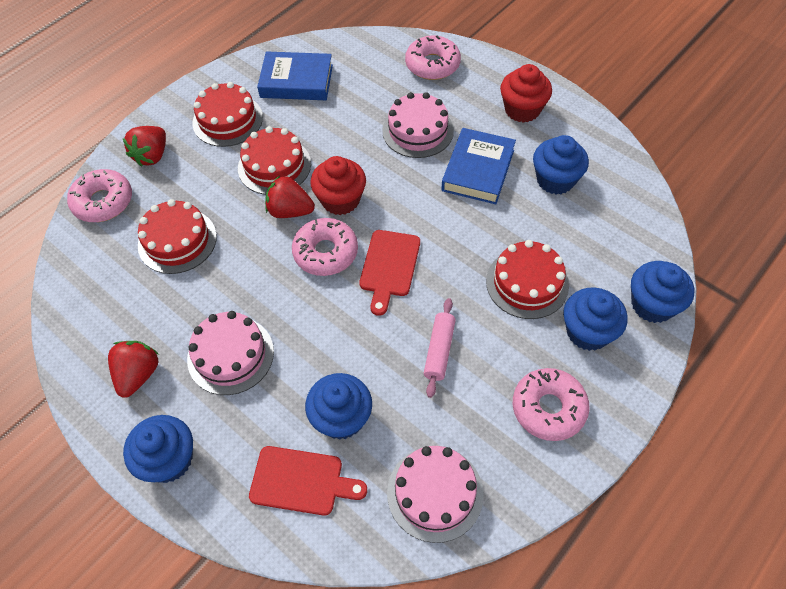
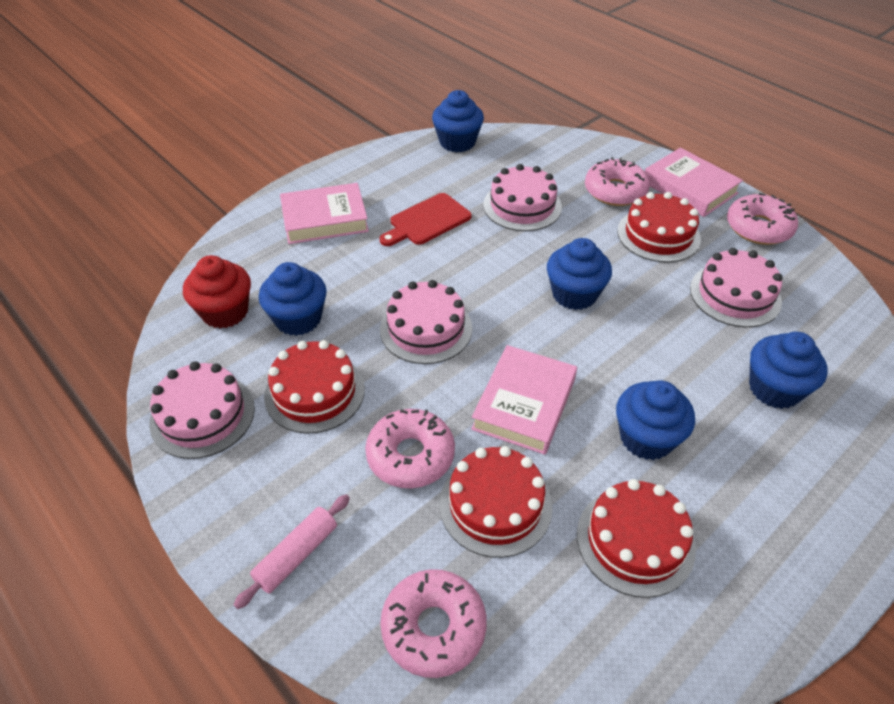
blue book: [257,51,333,100] [441,128,516,204] = 2 -> none = 0
pink book: none = 0 -> [280,183,369,244] [471,345,577,455] [645,148,743,217] = 3
pink cake: [187,311,274,395] [382,92,454,158] [387,446,484,543] = 3 -> [149,361,255,459] [380,280,472,364] [483,164,562,231] [690,248,783,327] = 4
red cupcake: [310,156,366,215] [500,64,552,123] = 2 -> [183,255,251,328] = 1
red cutting board: [249,446,367,516] [359,230,420,316] = 2 -> [380,193,471,246] = 1
red strawberry: [108,341,158,397] [123,126,166,167] [265,176,315,218] = 3 -> none = 0

